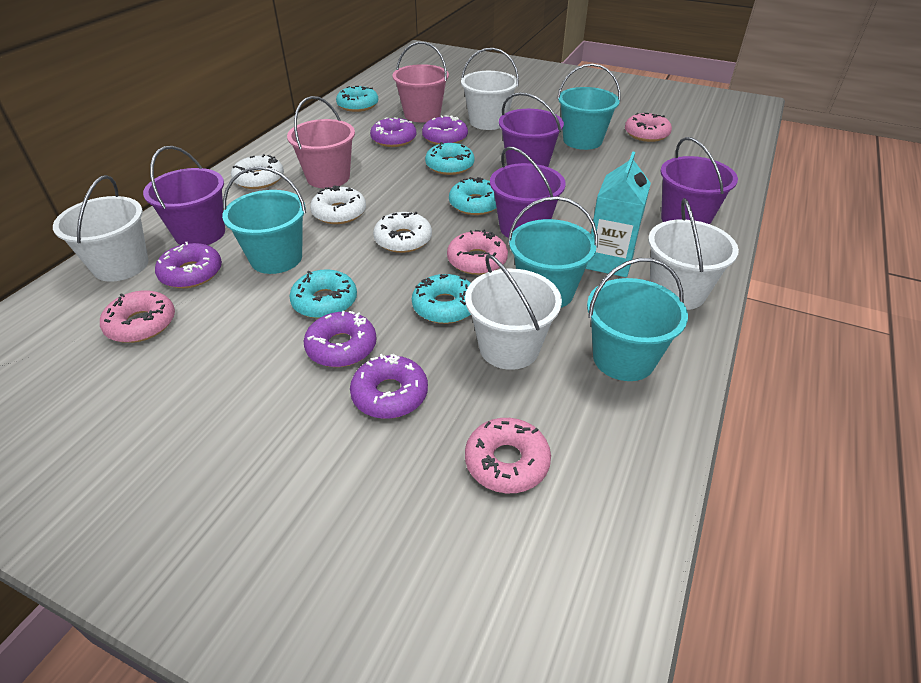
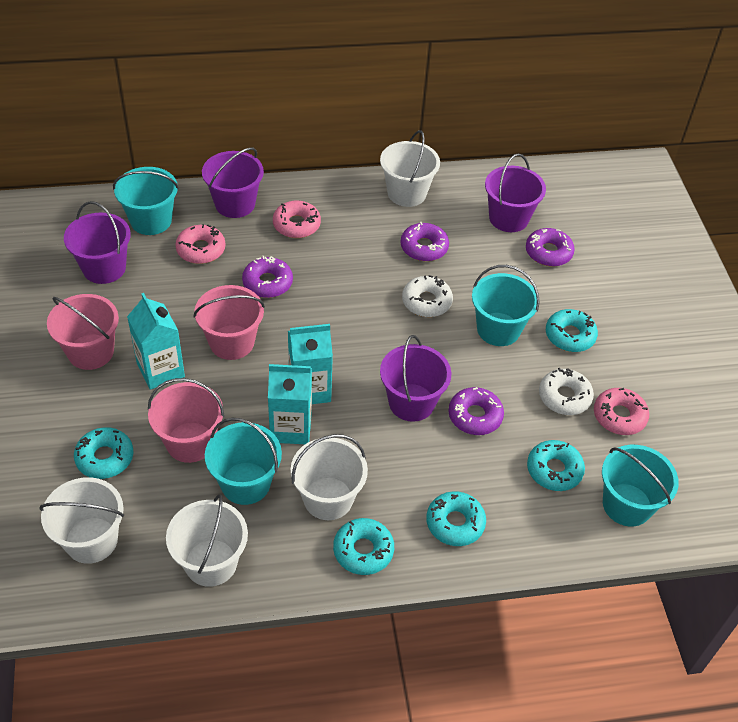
pink bucket: [287,96,355,188] [392,42,449,123] = 2 -> [47,294,119,370] [148,378,224,463] [194,285,265,360] = 3
pink donut: [100,290,175,343] [447,229,508,275] [465,418,551,493] [625,113,672,142] = 4 -> [175,224,225,264] [273,201,321,238] [594,388,649,435] = 3
purple donut: [155,242,222,288] [304,311,377,367] [350,354,428,419] [370,117,416,147] [422,115,468,145] = 5 -> [242,256,293,298] [401,222,449,261] [449,387,504,435] [526,228,575,267] = 4
turquoise carton: [586,151,651,277] = 1 -> [127,293,185,390] [268,364,312,444] [288,324,333,404] = 3
white donut: [231,154,284,189] [310,185,366,224] [373,212,432,253] = 3 -> [402,275,453,317] [539,368,594,415] = 2

